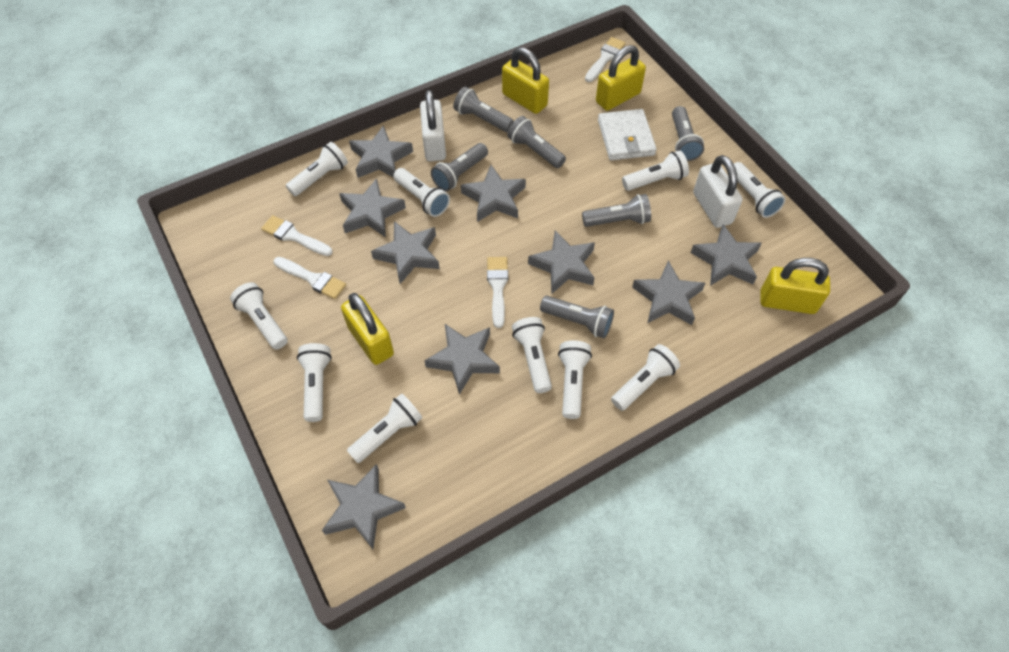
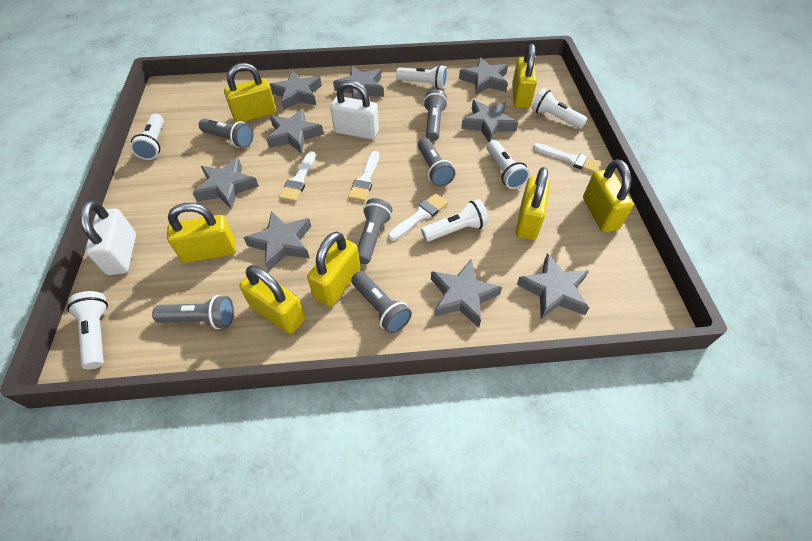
white flashlight: [230,282,288,350] [286,142,348,196] [297,343,332,422] [347,393,423,463] [393,168,450,217] [512,317,552,393] [558,340,592,419] [611,344,680,411] [622,150,689,191] [734,162,786,218] = 10 -> [67,291,108,369] [130,114,164,160] [396,65,448,89] [421,199,489,242] [487,140,530,189] [532,88,588,129] = 6
white wallet: [598,109,657,161] = 1 -> none = 0
yellow padlock: [341,293,394,365] [502,47,549,114] [596,45,646,111] [760,258,830,314] = 4 -> [167,203,236,263] [224,63,276,122] [239,265,305,334] [307,231,360,307] [512,44,537,108] [516,167,550,240] [583,159,633,232] = 7

